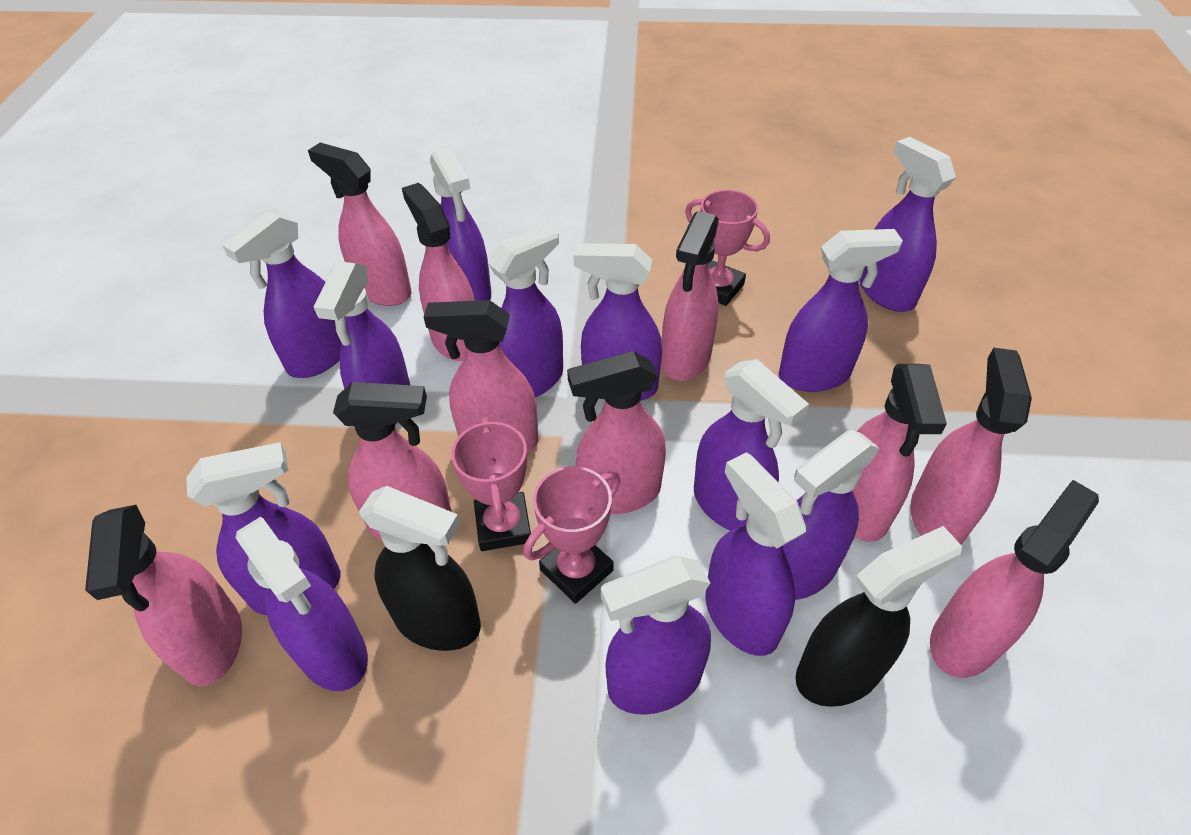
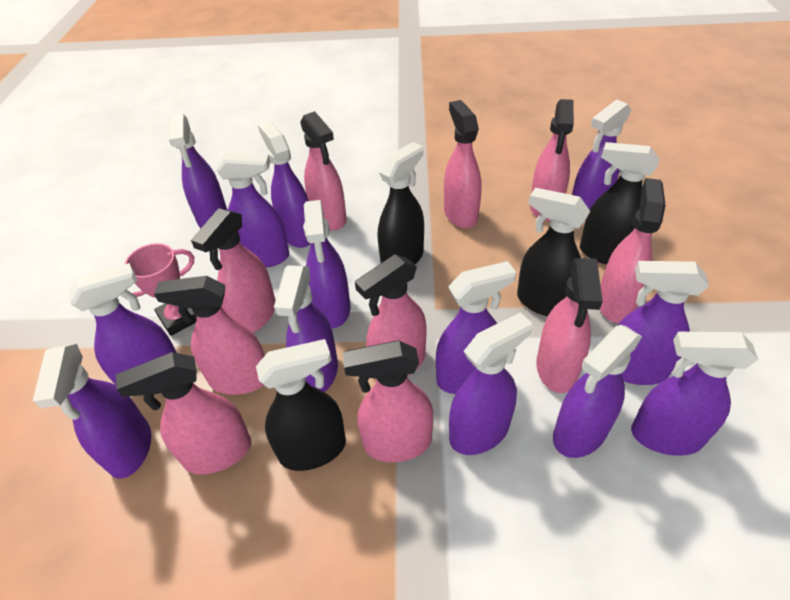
black spray bottle: [359,486,481,651] [795,526,962,707] = 2 -> [256,339,346,471] [378,142,424,264] [517,188,590,316] [580,142,660,264] = 4
pink trophy: [451,417,531,551] [523,466,620,604] [685,190,770,306] = 3 -> [125,243,197,336] = 1

